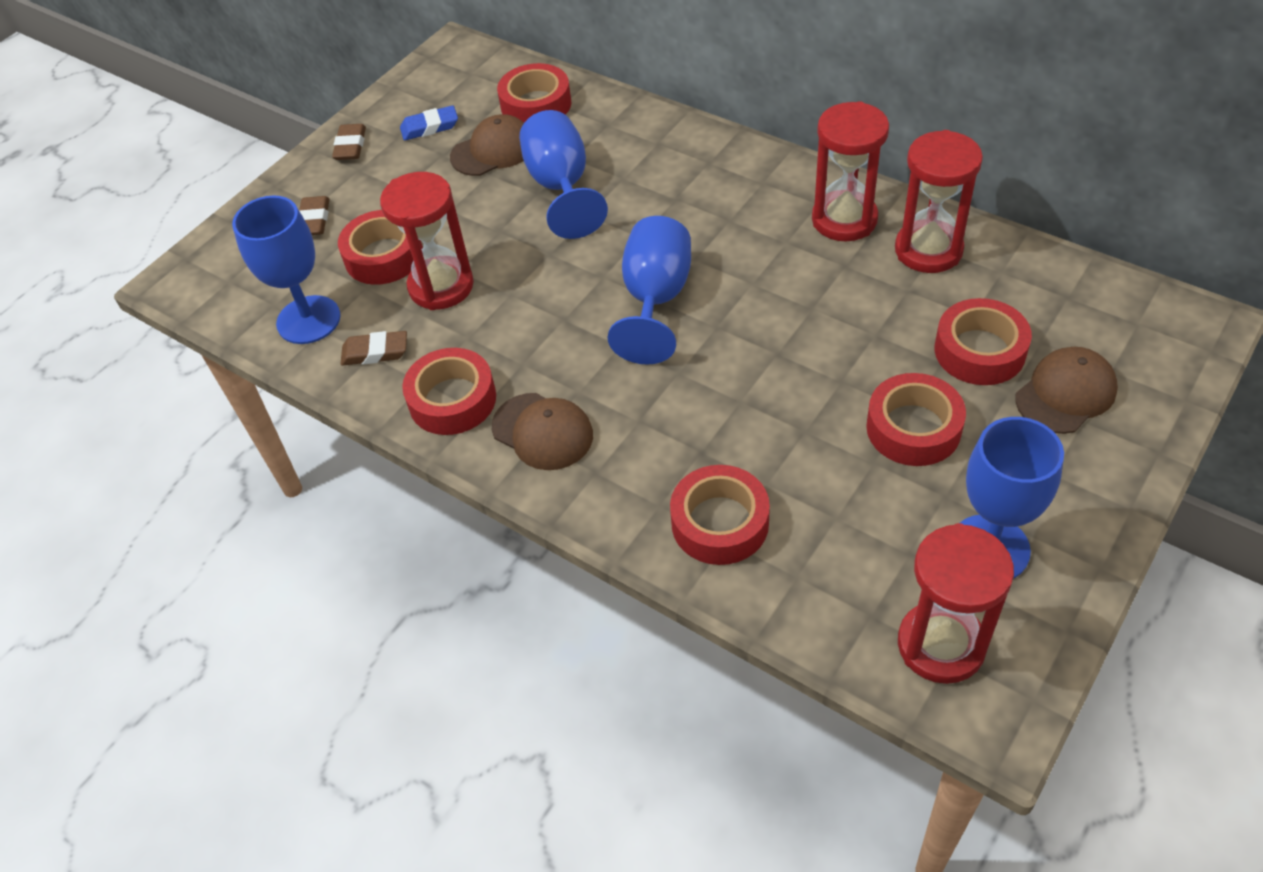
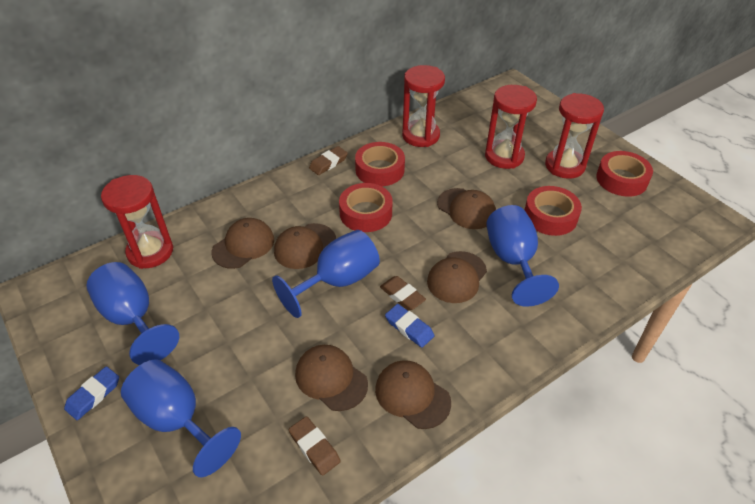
blue eraser: [400,105,458,140] = 1 -> [64,366,119,420] [385,304,434,348] = 2
brown cap: [450,114,524,176] [492,393,593,470] [1015,347,1118,434] = 3 -> [212,218,274,269] [274,223,336,269] [295,345,368,411] [375,360,451,429] [427,251,487,303] [437,188,496,229] = 6
red tape: [338,210,423,285] [402,348,496,435] [497,63,572,122] [670,465,770,565] [866,373,966,466] [934,298,1032,385] = 6 -> [339,183,393,232] [355,142,405,186] [525,186,582,236] [596,151,653,197] = 4

